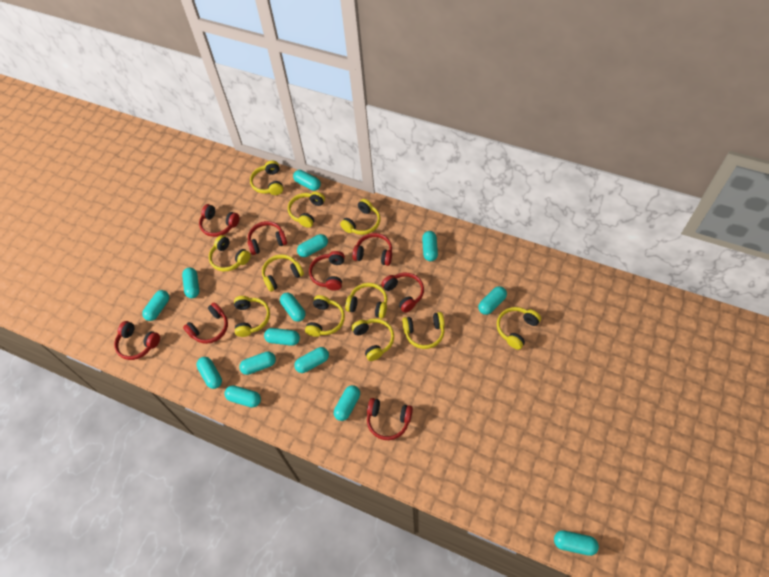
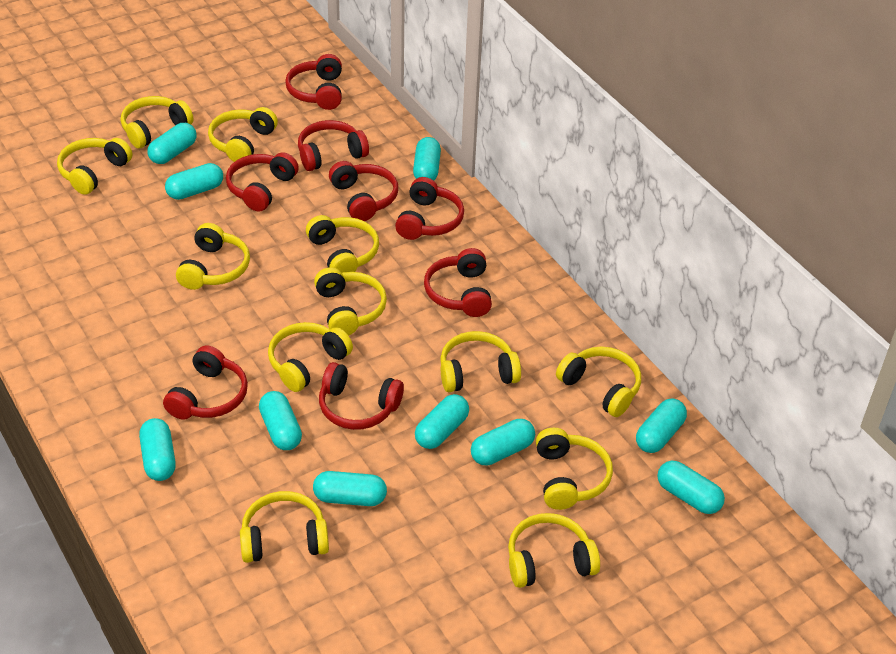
turquoise capsule: [142,290,169,321] [182,268,199,298] [196,357,222,389] [225,385,261,408] [239,351,276,375] [264,328,300,346] [280,293,306,322] [293,170,321,191] [294,347,329,373] [297,234,328,257] [334,385,360,421] [422,231,438,261] [478,286,507,315] [554,530,599,556] = 14 -> [139,418,176,481] [148,123,196,164] [165,163,223,200] [259,391,302,450] [313,471,387,506] [413,137,441,181] [415,394,469,449] [471,419,535,465] [636,398,687,453] [657,461,725,514] = 10
yellow headphones: [209,235,251,271] [234,296,270,337] [250,160,283,195] [262,254,304,292] [288,191,325,228] [305,295,345,337] [340,199,380,235] [345,283,387,319] [351,318,394,361] [402,312,445,349] [497,307,541,350] = 11 -> [57,138,133,195] [121,96,194,149] [176,223,250,290] [208,107,278,162] [240,491,329,563] [268,322,353,392] [306,215,379,273] [314,267,387,336] [440,331,521,392] [508,513,600,588] [536,428,613,510] [556,347,641,417] = 12

